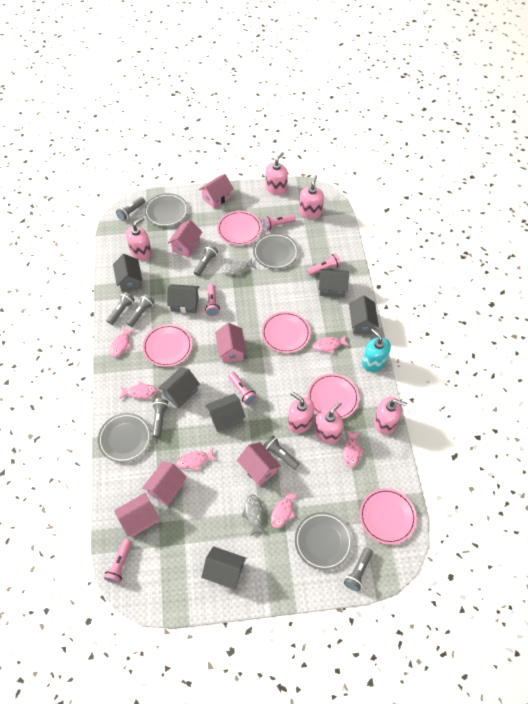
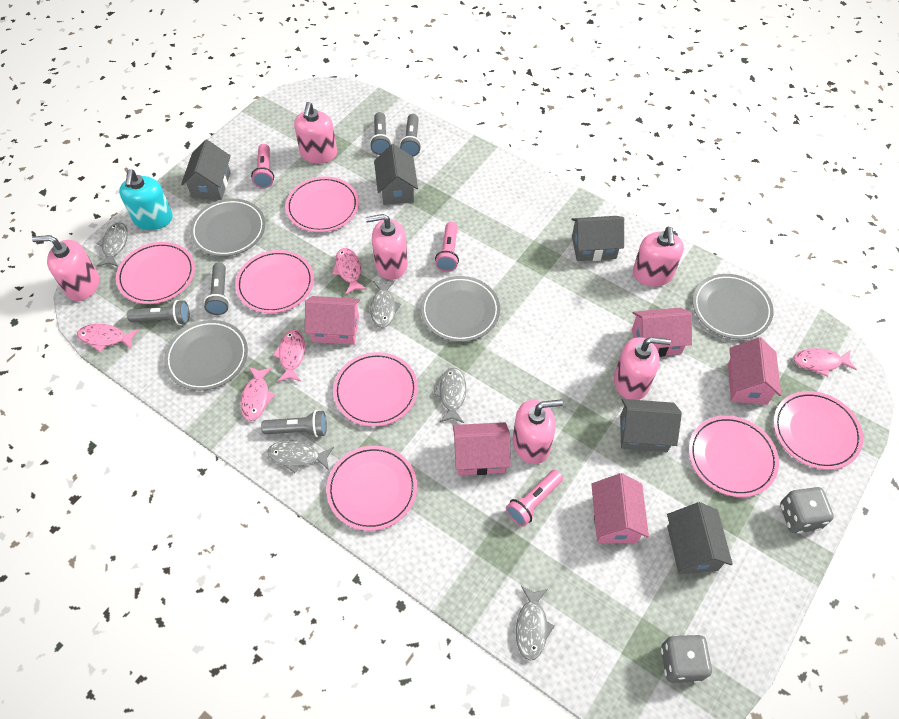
grey dice: none = 0 -> [661,635,712,683] [780,487,834,533] = 2
grey fish: [222,258,256,276] [242,494,266,536] = 2 -> [97,222,128,267] [268,440,334,473] [370,281,401,328] [433,367,466,423] [516,586,555,661] = 5
grey flashlight: [107,292,135,325] [116,197,145,221] [126,294,155,327] [152,399,168,438] [194,245,218,276] [263,436,299,470] [344,548,373,591] = 7 -> [127,300,190,325] [204,263,230,315] [261,410,327,437] [370,112,392,155] [400,114,421,156] = 5
grey house: [113,254,143,292] [158,368,200,408] [167,284,200,313] [201,546,246,589] [205,394,245,432] [319,269,349,298] [349,296,379,334] = 7 -> [181,140,231,200] [374,144,418,205] [571,216,624,261] [620,399,682,452] [667,502,733,574] = 5
pink fish: [110,326,135,357] [119,381,157,399] [176,448,217,471] [271,489,300,528] [313,335,350,354] [343,430,364,467] = 6 -> [77,324,139,352] [240,367,275,421] [273,330,305,382] [332,248,367,294] [793,348,857,377] = 5
pink flashlight: [104,539,132,584] [205,284,220,316] [228,372,257,405] [263,215,295,230] [307,253,341,275] = 5 -> [251,144,274,188] [435,222,459,272] [506,470,563,526] = 3
pink house: [114,493,159,537] [142,461,187,506] [168,220,202,258] [199,174,234,209] [215,323,247,363] [237,442,281,486] = 6 -> [305,296,360,345] [453,422,511,475] [591,473,649,543] [632,308,692,357] [728,337,782,405] = 5
pink plate: [143,324,192,367] [217,211,262,245] [262,311,311,353] [308,374,359,419] [360,488,417,544] = 5 -> [116,242,195,304] [235,250,314,313] [285,176,359,232] [326,446,417,531] [333,352,418,427] [689,416,779,497] [773,391,863,470] = 7

